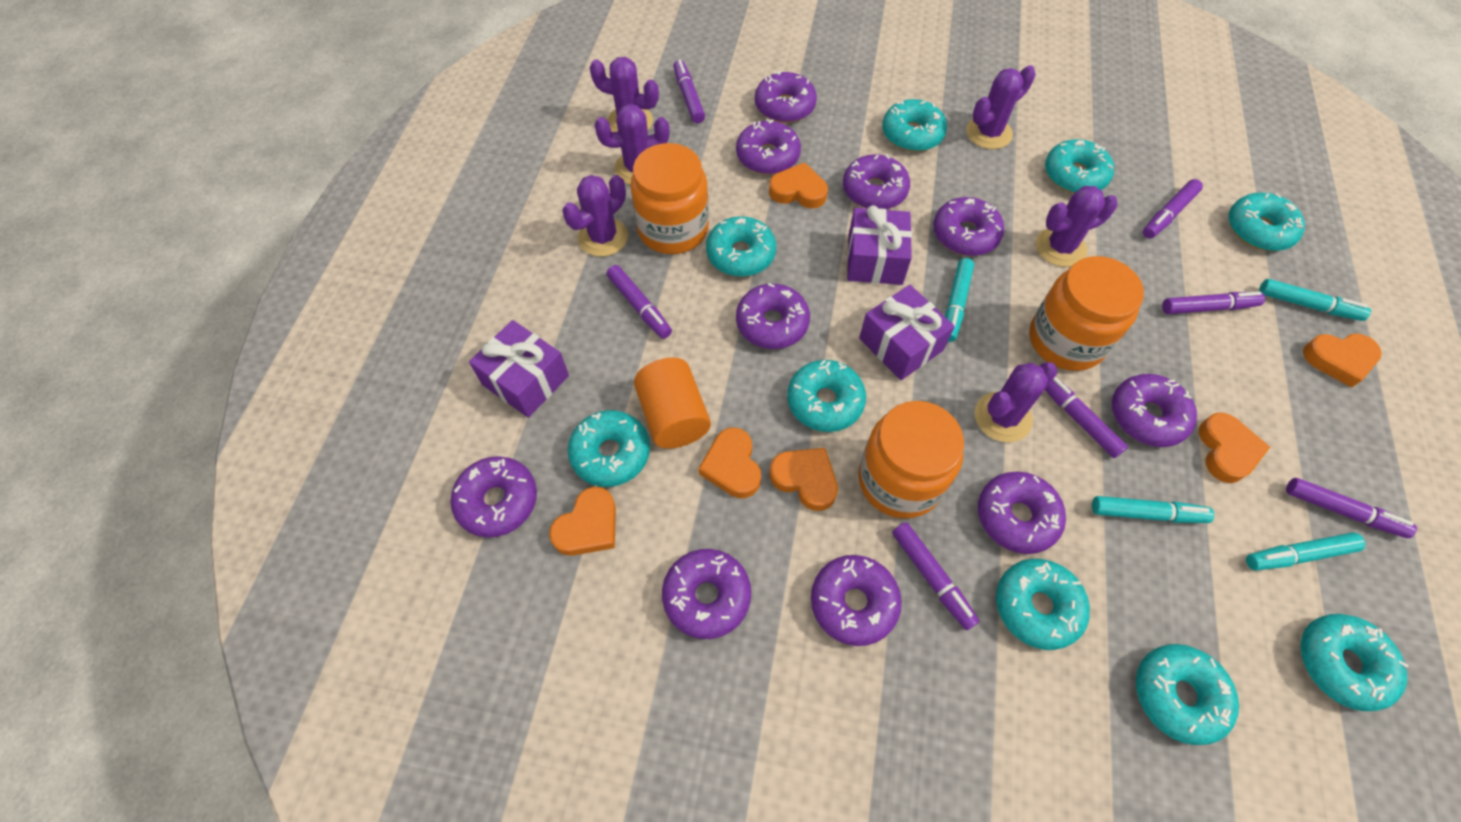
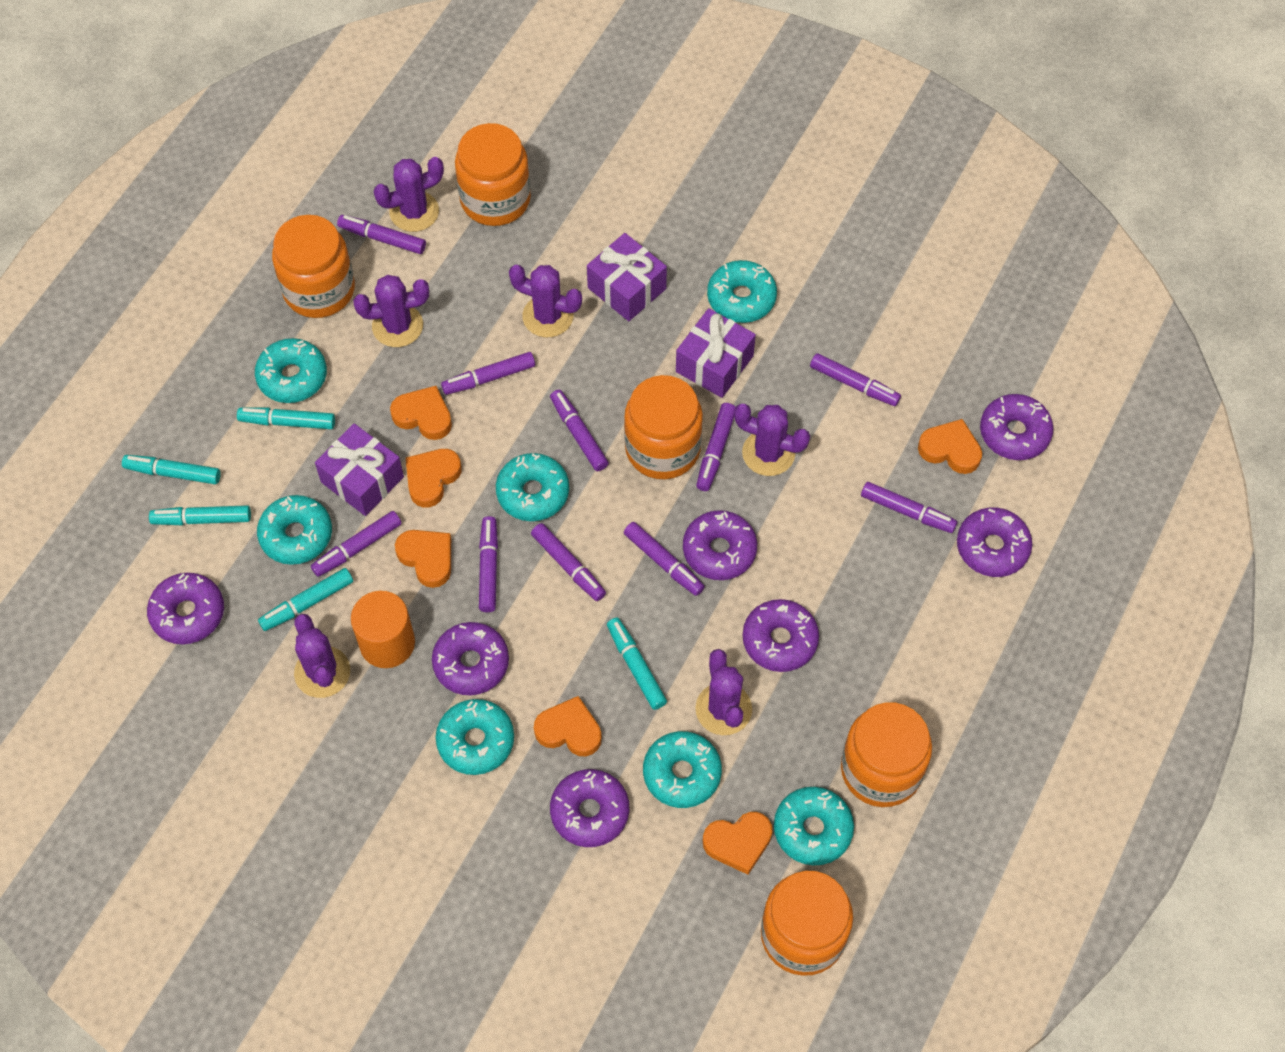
orange jar: [630,143,709,254] [858,401,964,519] [1029,256,1144,371] = 3 -> [272,215,355,318] [455,123,531,226] [624,375,703,479] [761,871,853,976] [841,702,932,807] = 5
purple donut: [450,456,537,538] [662,549,751,639] [736,119,801,174] [736,283,810,349] [755,71,817,123] [811,555,902,646] [843,154,910,209] [933,197,1004,256] [978,472,1066,554] [1112,374,1197,447] = 10 -> [147,573,224,644] [432,622,509,695] [550,769,629,847] [683,510,757,580] [743,599,819,672] [957,507,1032,577] [980,394,1054,460] = 7
purple marker: [606,265,672,339] [673,60,705,123] [892,522,979,630] [1044,376,1128,458] [1143,179,1203,239] [1162,291,1265,314] [1286,478,1417,538] = 7 -> [311,511,401,577] [337,215,426,254] [441,352,535,395] [479,516,498,612] [531,523,606,601] [550,390,609,471] [624,522,705,596] [696,403,736,491] [810,353,901,406] [861,482,957,533] = 10
turquoise donut: [568,410,650,487] [706,216,776,277] [787,360,866,432] [882,99,947,152] [996,559,1090,650] [1045,139,1114,193] [1136,644,1239,745] [1229,193,1305,251] [1301,614,1409,711] = 9 -> [255,338,327,403] [257,495,332,565] [436,699,514,775] [496,453,569,521] [643,731,722,808] [707,260,777,323] [774,787,854,866] = 7
turquoise marker: [945,258,974,342] [1092,496,1214,523] [1246,532,1366,571] [1259,279,1371,321] = 4 -> [122,455,221,484] [149,505,251,525] [237,408,335,429] [258,568,353,631] [607,618,667,710] = 5

